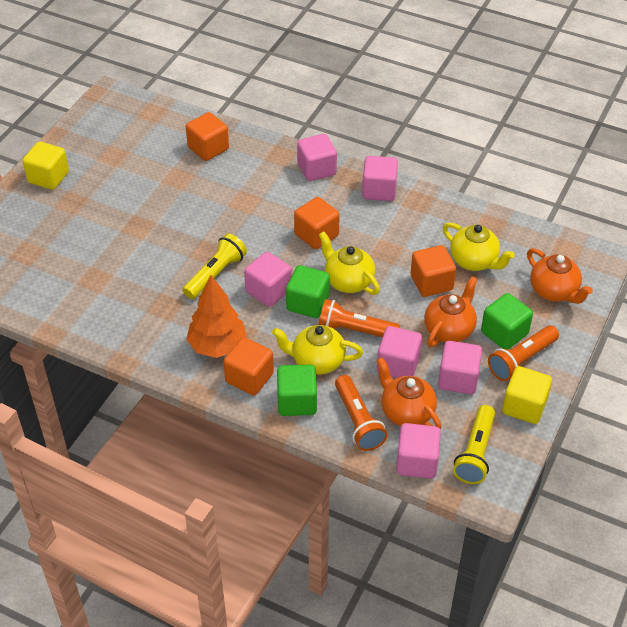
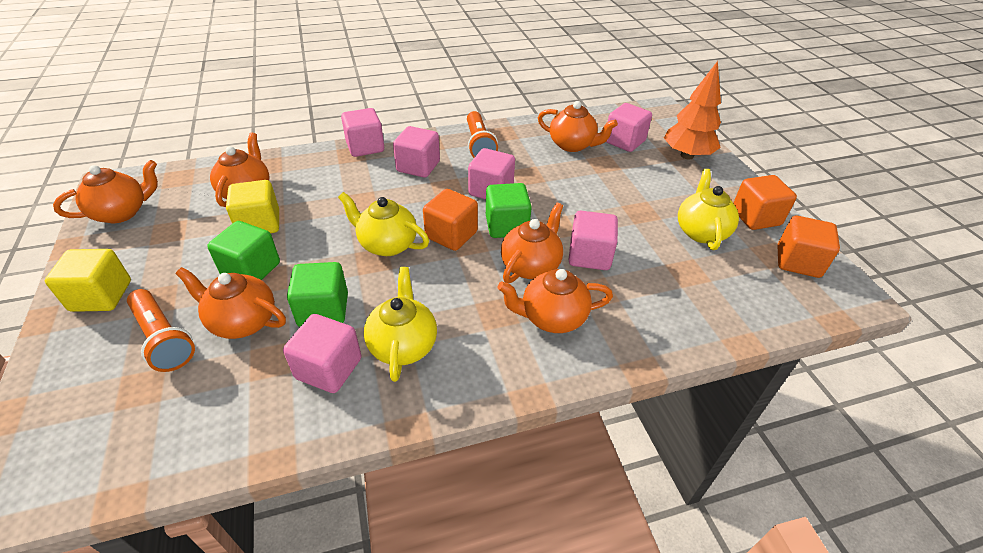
orange cube: [186,112,229,161] [223,337,274,396] [294,197,340,250] [411,245,456,297] = 4 -> [423,189,478,251] [733,175,797,230] [778,216,840,278] = 3
orange flashlight: [319,299,400,337] [335,375,387,451] [488,325,559,381] = 3 -> [127,289,195,372] [467,111,498,158] = 2
orange teapot: [376,357,441,429] [424,276,477,347] [527,248,593,304] = 3 -> [53,160,158,223] [175,267,286,339] [210,133,269,207] [498,269,613,333] [501,203,563,283] [538,101,618,152] = 6
yellow flashlight: [183,233,247,299] [453,405,495,484] = 2 -> none = 0

